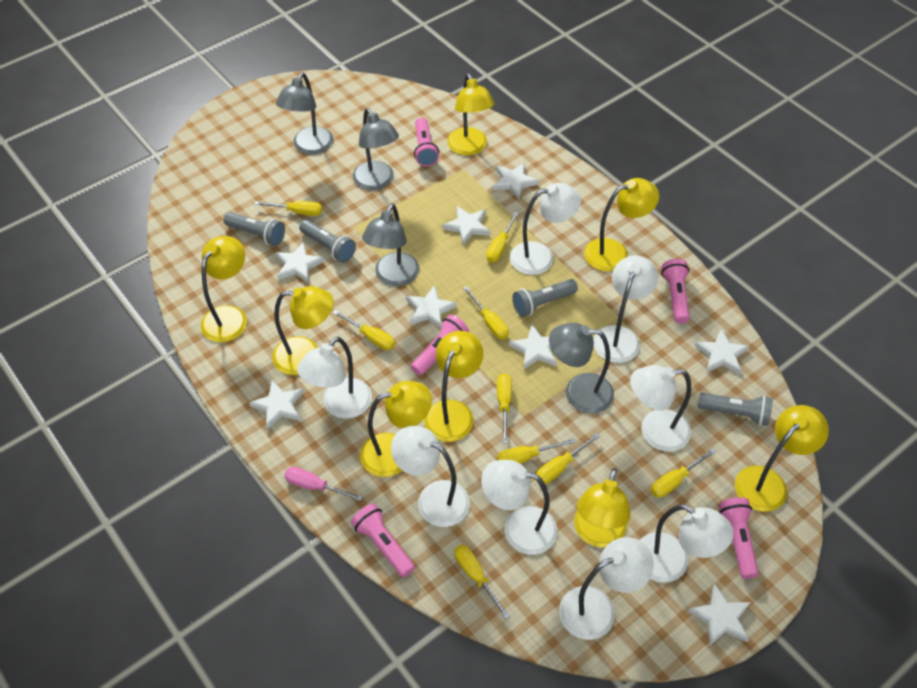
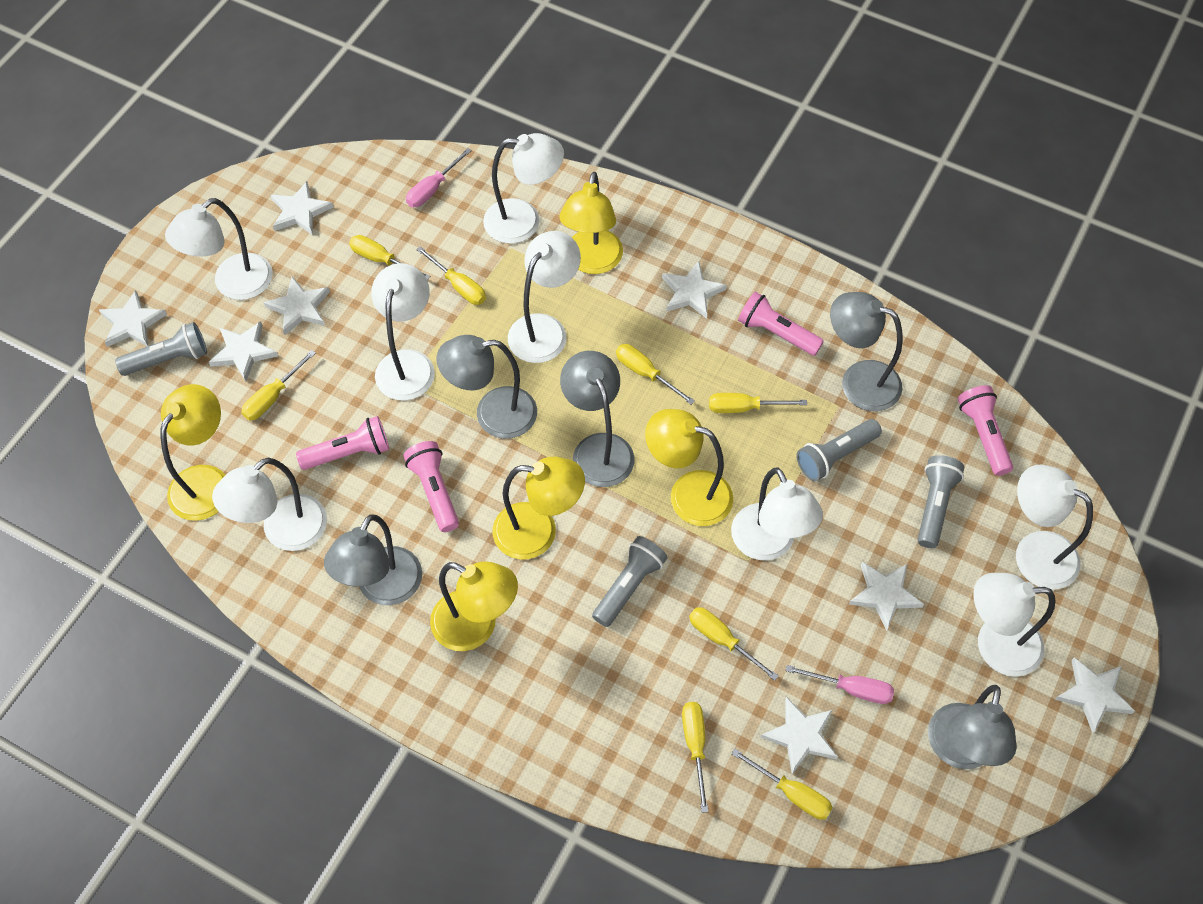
grey lamp: [276,72,333,155] [353,108,399,190] [362,203,419,286] [549,323,614,414] = 4 -> [324,514,422,605] [436,335,537,439] [560,351,634,487] [830,292,903,411] [928,685,1017,769] = 5
pink flashlight: [351,504,415,577] [411,314,469,375] [414,118,439,167] [661,259,690,324] [718,497,759,579] = 5 -> [296,416,389,470] [403,441,459,532] [738,292,824,356] [958,385,1013,476] = 4
pink screwdriver: [284,467,363,501] = 1 -> [406,148,472,207] [785,665,894,704] = 2
yellow lamp: [201,236,247,342] [272,286,333,375] [360,381,432,477] [424,331,483,442] [447,73,494,156] [574,468,630,548] [584,178,659,271] [735,405,829,512] = 8 -> [161,384,225,521] [430,561,518,651] [493,457,585,559] [559,172,623,274] [645,409,733,526] = 5
yellow screwdriver: [255,201,322,216] [333,310,395,350] [454,545,510,619] [463,286,509,339] [486,211,519,263] [497,373,512,443] [497,438,576,464] [537,433,600,484] [651,448,716,498] = 9 -> [241,350,316,420] [349,235,430,280] [416,246,486,305] [616,344,695,405] [682,702,709,813] [689,607,779,681] [709,393,807,413] [731,749,833,820] = 8

